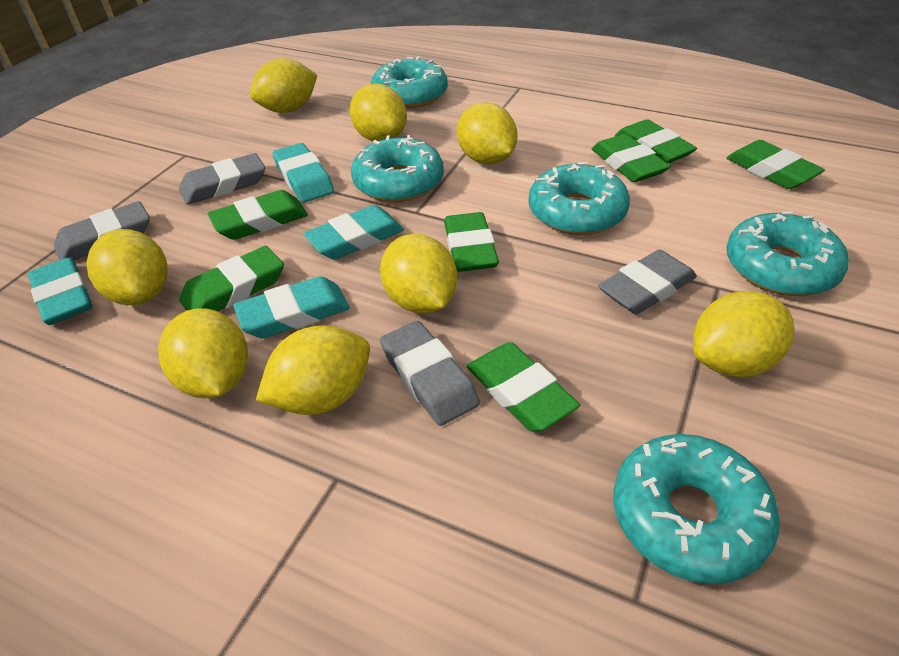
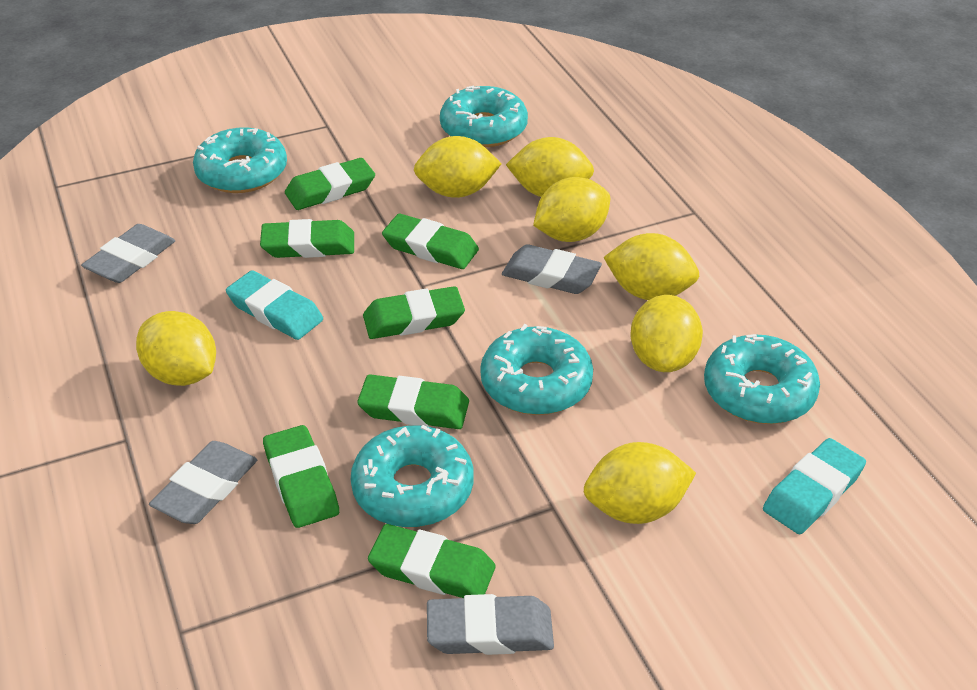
turquoise eraser: [28,258,93,325] [234,276,350,338] [273,143,334,202] [304,205,404,260] = 4 -> [226,270,323,340] [763,438,866,534] = 2
yellow lemon: [86,229,168,305] [158,308,248,398] [250,58,317,113] [256,326,370,415] [350,84,407,141] [380,234,457,313] [457,102,518,164] [693,291,795,377] = 8 -> [136,311,216,386] [414,136,502,198] [506,137,594,197] [533,177,610,242] [584,442,696,524] [603,233,699,300] [630,295,703,372] = 7

